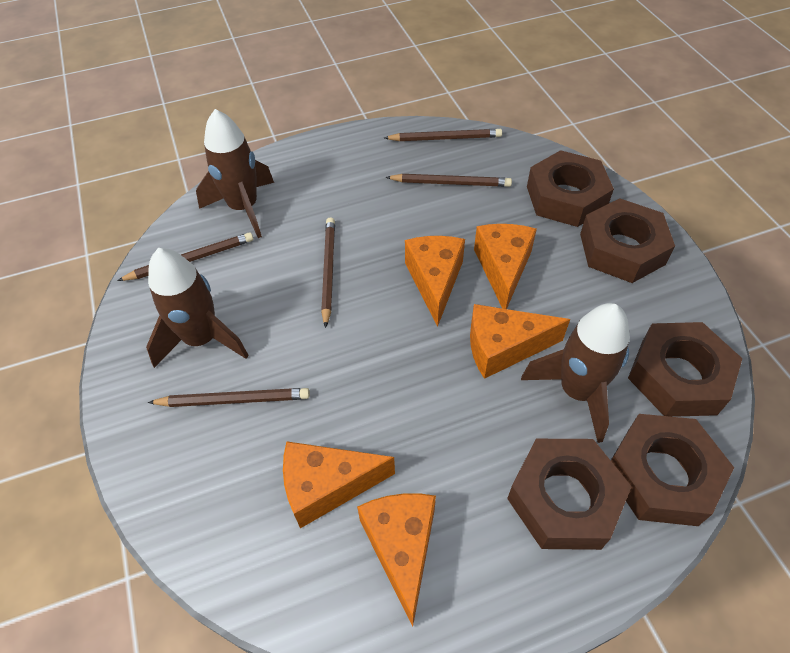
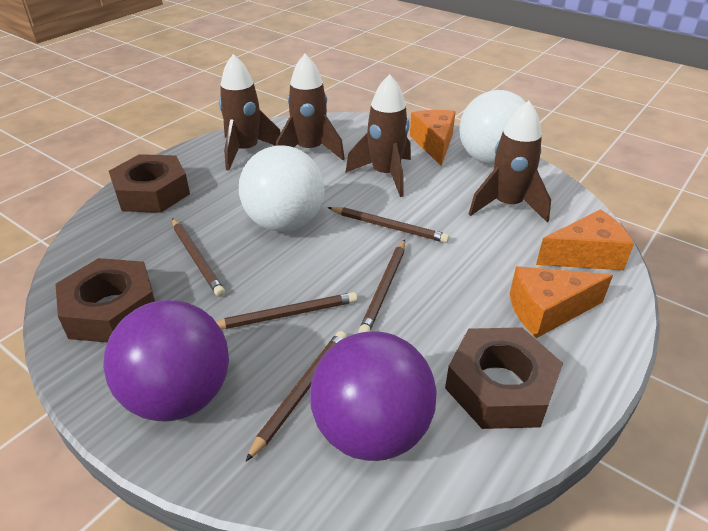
brown nut: [507,439,632,550] [527,150,614,227] [580,198,675,283] [611,414,734,526] [628,322,743,417] = 5 -> [55,258,155,343] [109,154,190,213] [445,327,563,429] = 3
brown rocket: [146,248,249,368] [196,109,274,238] [521,303,630,443] = 3 -> [219,54,281,171] [276,54,345,160] [346,74,411,197] [469,101,551,223] = 4
orange cheese: [283,441,395,528] [357,493,436,627] [405,236,465,327] [470,304,570,379] [474,224,537,309] = 5 -> [410,110,456,166] [510,266,613,338] [536,209,634,271] = 3
purple ball: none = 0 -> [103,300,229,421] [310,332,437,461] = 2
white ball: none = 0 -> [239,145,325,232] [459,90,526,165] = 2

